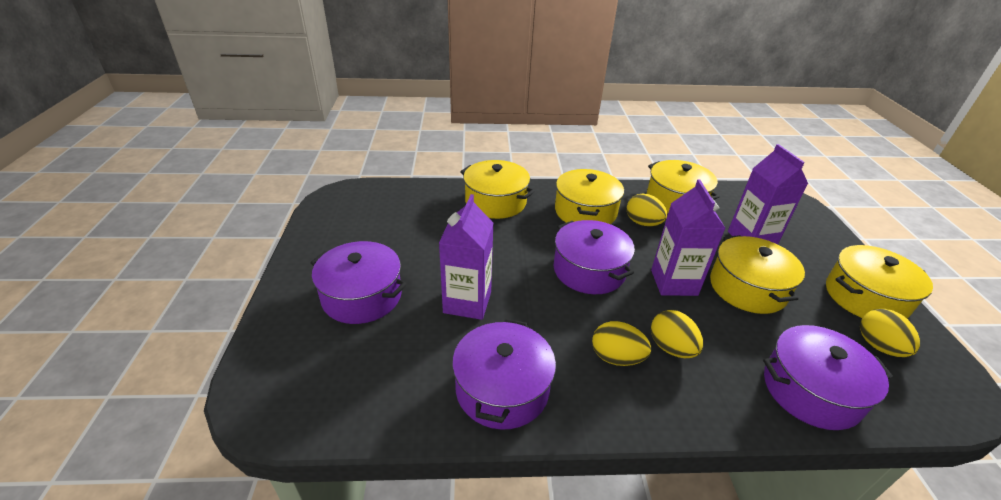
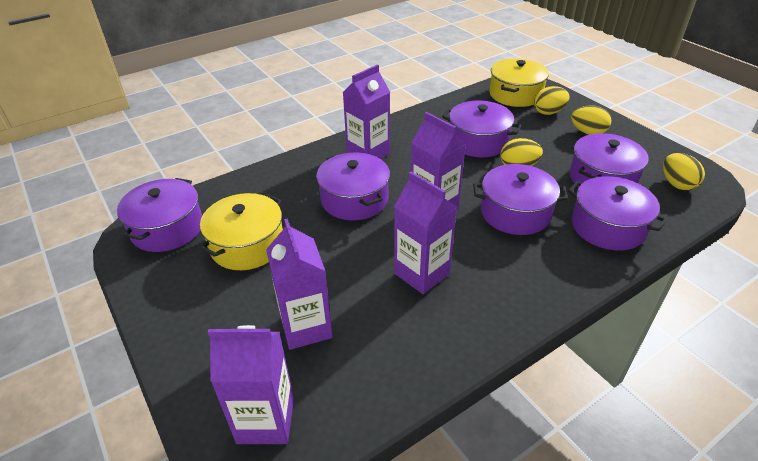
purple carton: [439,194,494,320] [651,180,726,296] [728,144,808,244] = 3 -> [208,325,294,444] [266,218,333,350] [343,64,390,159] [394,172,457,294] [411,112,466,209] = 5
purple pot: [311,241,407,324] [452,319,556,430] [554,220,635,294] [763,325,893,430] = 4 -> [117,178,202,252] [316,153,390,220] [442,101,521,158] [473,164,568,235] [568,176,667,251] [570,133,649,187] = 6
yellow pot: [460,160,535,219] [555,169,624,224] [647,160,720,214] [710,235,805,314] [826,245,933,319] = 5 -> [200,193,283,270] [489,58,549,107] = 2

